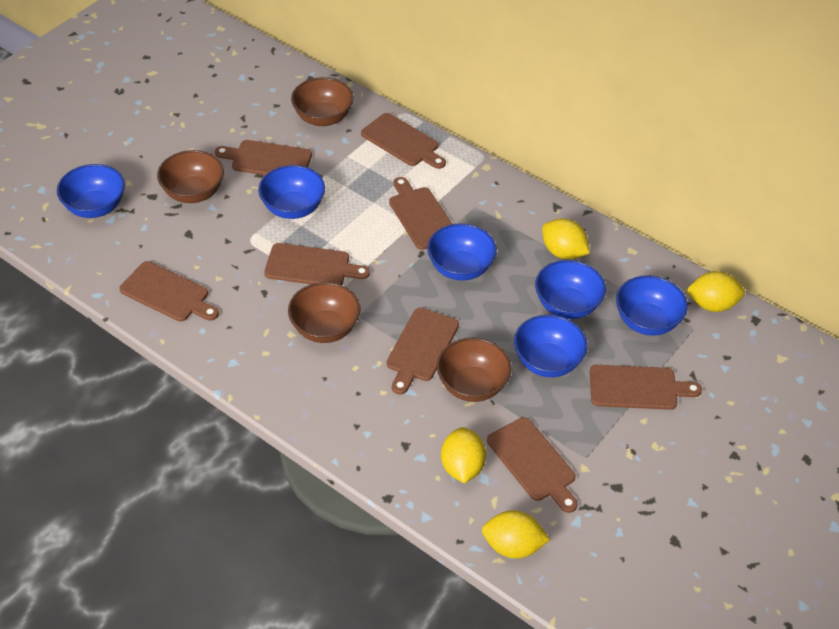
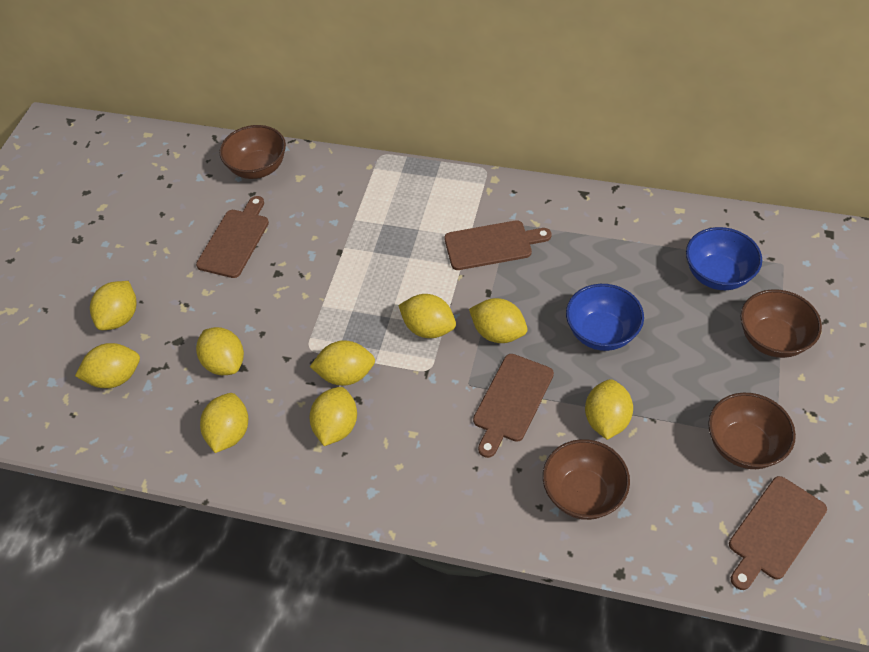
blue bowl: [57,164,125,218] [258,165,325,219] [427,223,497,281] [514,315,588,377] [535,260,606,319] [616,275,688,336] = 6 -> [566,284,644,351] [686,227,762,290] = 2
brown cutting board: [119,261,219,321] [215,140,312,175] [264,243,370,285] [361,113,446,169] [386,308,459,395] [389,177,452,250] [487,417,578,513] [590,365,702,410] = 8 -> [196,196,269,278] [444,220,552,270] [473,354,554,458] [729,476,827,590] = 4
yellow lemon: [441,427,486,484] [482,510,550,559] [542,218,590,260] [686,271,745,312] = 4 -> [75,343,140,388] [90,281,136,330] [196,327,244,375] [200,393,248,453] [309,387,357,446] [310,340,375,386] [398,294,456,338] [469,298,527,343] [585,379,633,440] = 9

